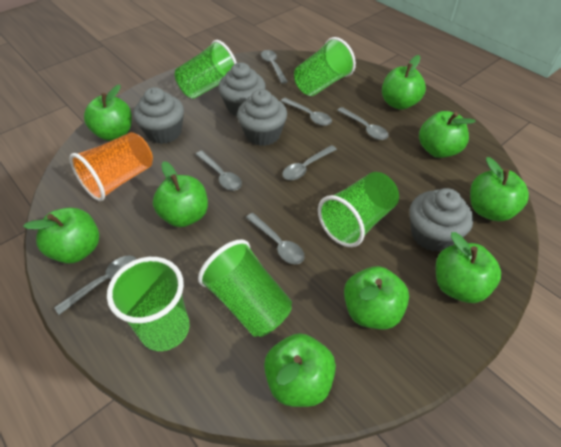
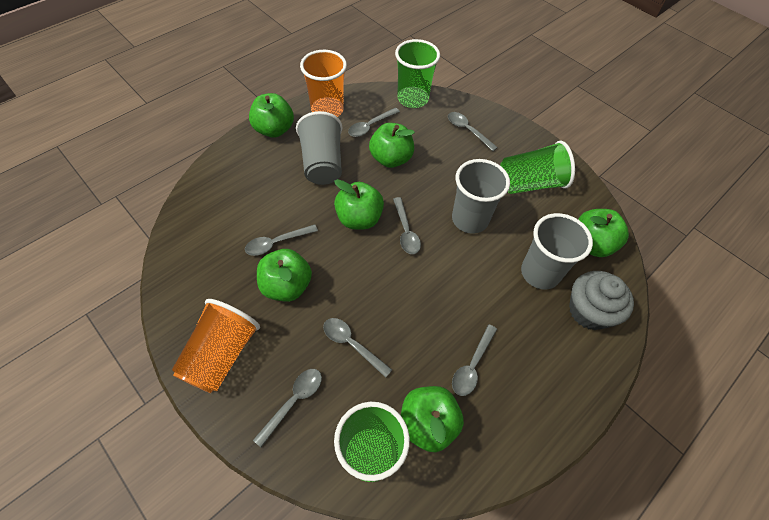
green apple: [23,208,99,264] [84,84,132,141] [153,161,208,227] [264,333,336,407] [344,266,409,329] [382,55,426,110] [419,111,476,158] [436,232,501,303] [470,157,529,221] = 9 -> [249,93,294,138] [257,249,312,302] [334,179,384,230] [369,123,415,168] [401,386,464,452] [578,209,629,257] = 6
green cup: [107,257,190,351] [175,40,237,99] [198,239,292,337] [294,37,356,96] [318,172,399,247] = 5 -> [334,402,410,482] [395,39,440,108] [500,141,575,194] = 3
grey cup: none = 0 -> [296,111,342,185] [452,159,510,234] [521,213,593,289] = 3
grey cupcake: [133,87,184,144] [218,63,266,116] [237,89,287,146] [409,188,473,252] = 4 -> [569,271,634,330] = 1
orange cup: [70,132,153,201] = 1 -> [172,299,260,393] [300,50,347,117] = 2

